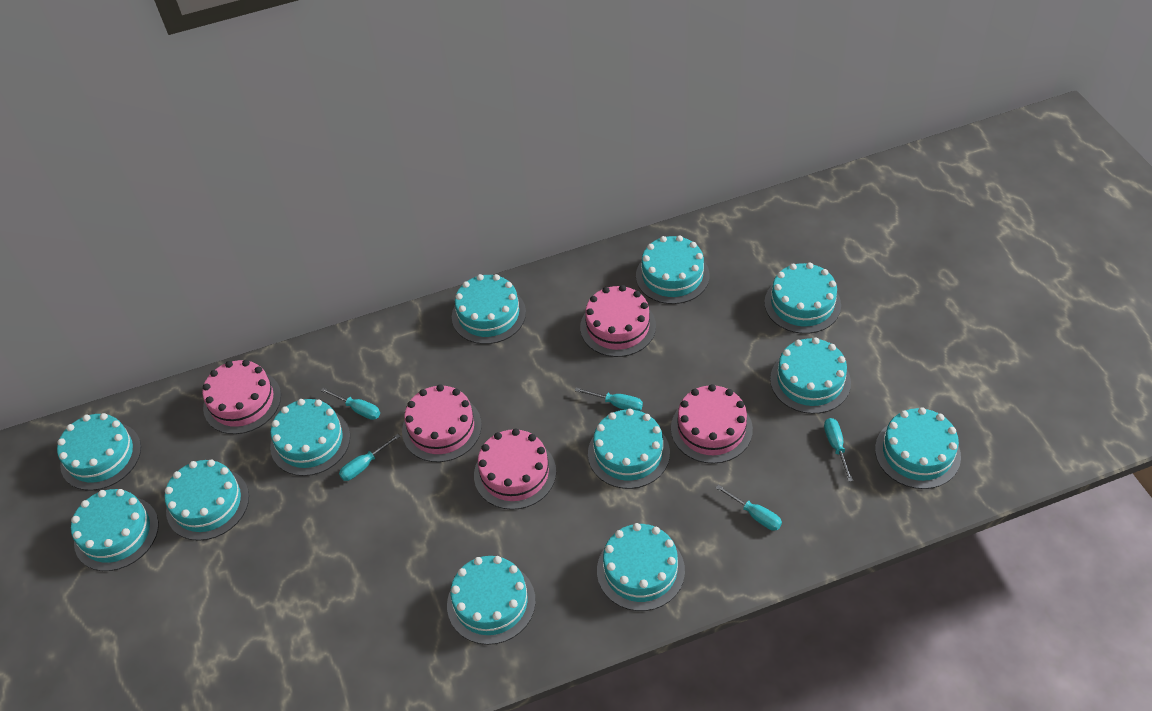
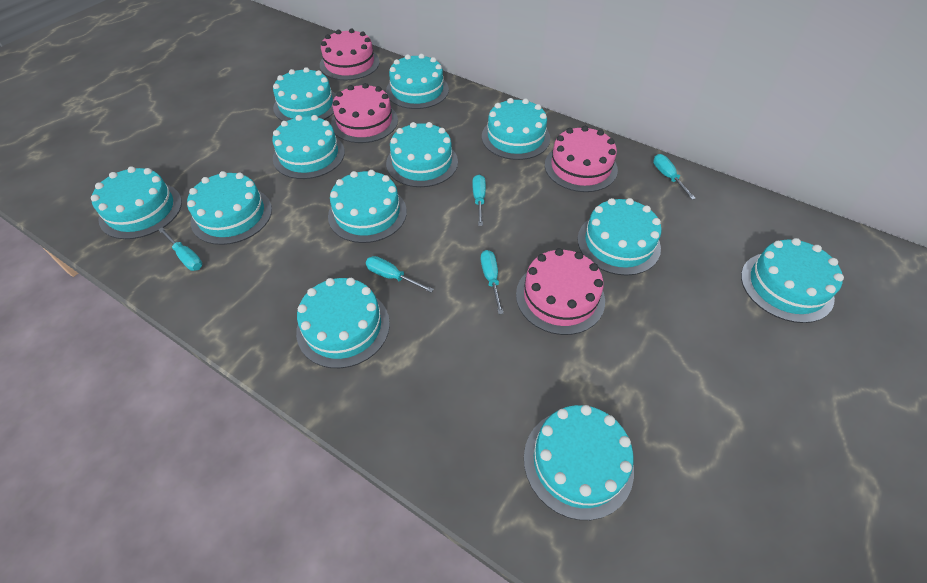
pink cake: [202,360,281,434] [402,384,482,462] [474,428,556,510] [580,285,656,357] [671,384,753,463] = 5 -> [320,28,380,80] [331,83,398,143] [516,248,605,335] [545,126,618,192] = 4

